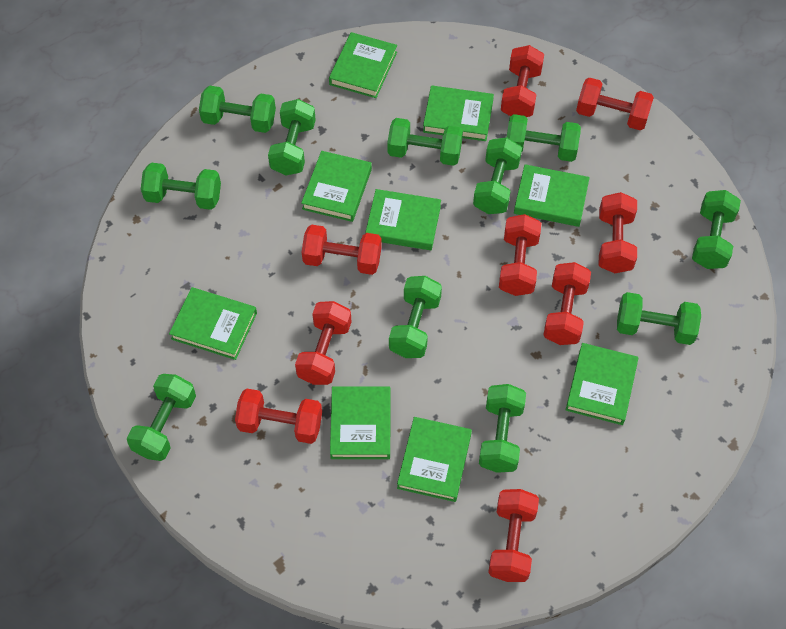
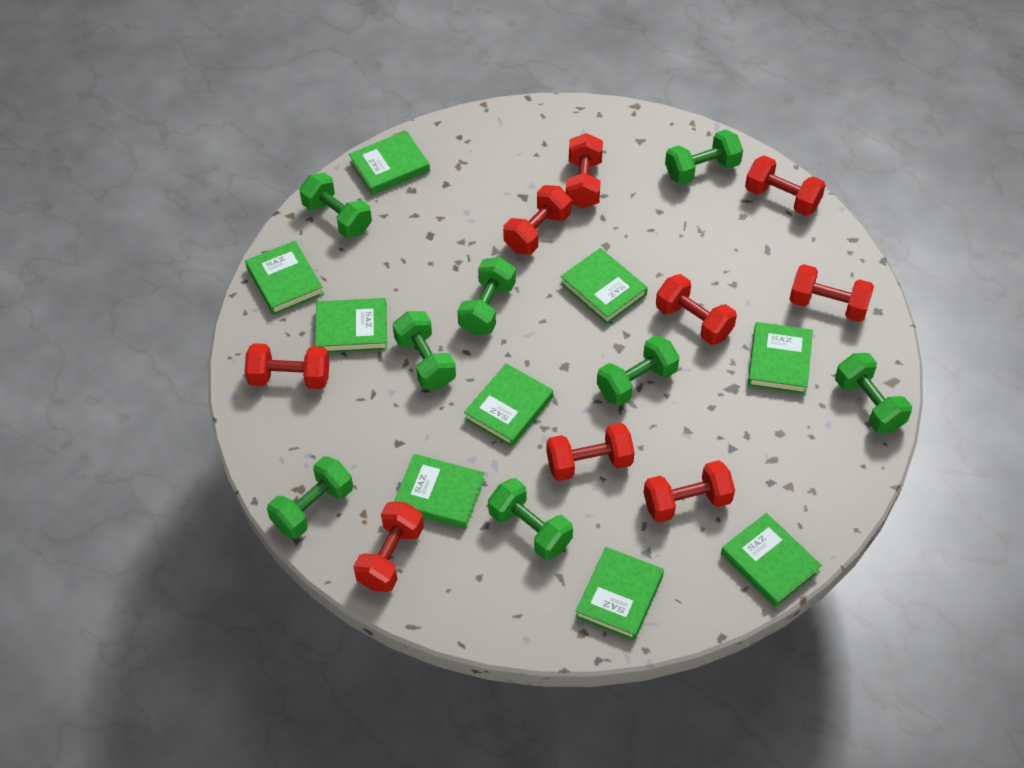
green dumbbell: [127,374,196,461] [141,163,221,210] [199,86,276,133] [268,99,316,175] [387,118,463,166] [389,276,442,358] [473,137,522,214] [479,384,526,473] [507,114,581,162] [617,292,701,345] [692,190,741,269] = 11 -> [267,456,353,539] [299,172,372,238] [393,311,456,390] [457,257,516,335] [488,478,573,560] [597,335,679,406] [665,129,743,185] [835,353,912,434] = 8

